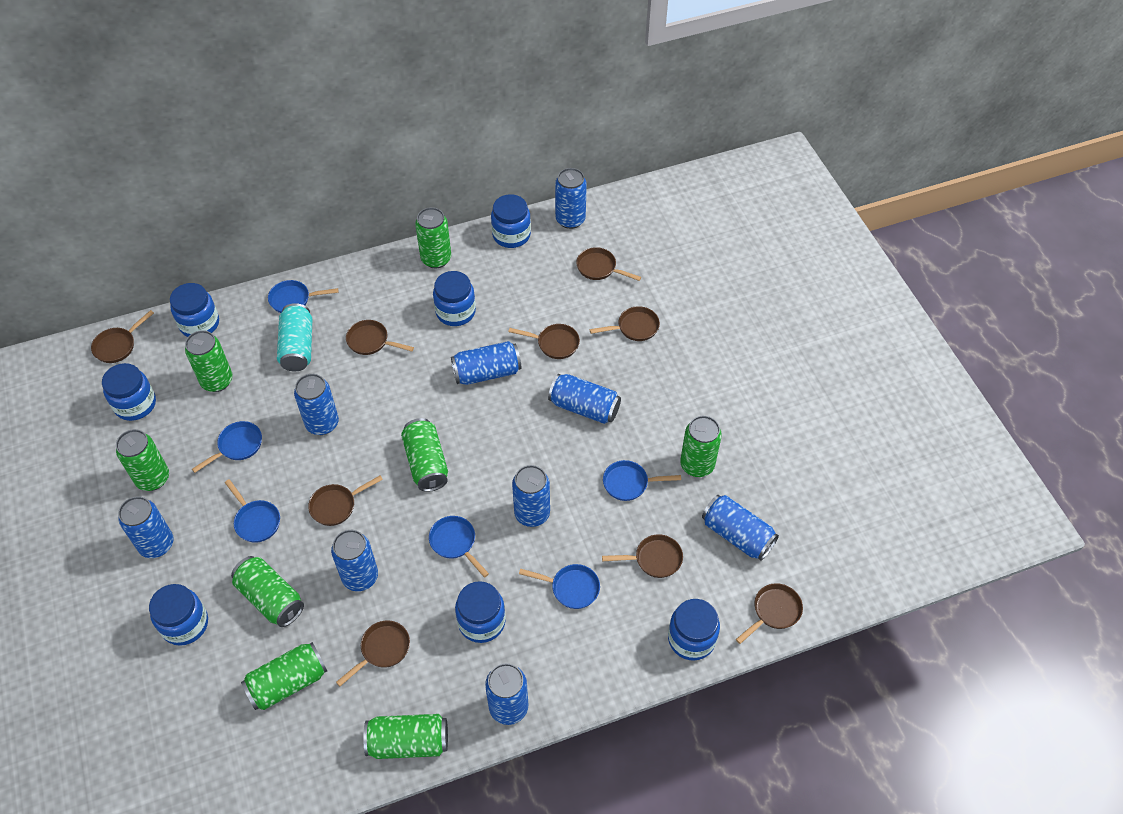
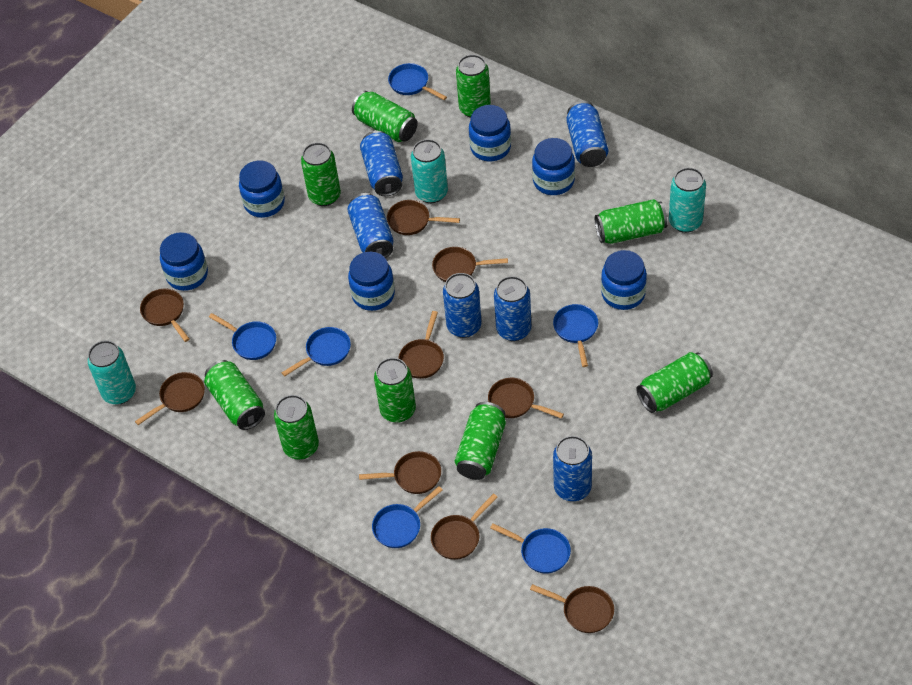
blue can: [118,496,174,558] [294,374,339,435] [331,530,378,591] [451,341,521,385] [485,663,528,725] [512,465,550,527] [548,374,621,424] [555,168,587,229] [702,495,779,561] = 9 -> [348,193,394,258] [360,131,403,196] [443,273,482,338] [494,276,531,341] [553,436,592,501] [566,101,608,167] = 6
blue jar: [102,363,156,421] [149,584,208,646] [170,283,219,337] [433,271,476,326] [455,581,506,643] [491,194,531,248] [668,599,720,661] = 7 -> [160,232,208,291] [239,161,285,218] [348,252,395,311] [469,105,511,161] [532,138,575,195] [601,250,647,310] = 6
green can: [116,429,169,491] [185,330,233,392] [231,556,304,627] [241,642,327,710] [363,714,448,759] [401,418,448,492] [415,207,451,269] [680,416,722,477] = 8 -> [204,360,265,430] [274,395,319,460] [301,142,341,206] [352,91,418,142] [374,358,416,423] [455,402,506,480] [456,54,491,118] [595,199,668,244] [636,352,713,413] = 9
turquoise can: [277,303,312,371] = 1 -> [87,341,136,405] [411,139,448,203] [669,168,706,233] = 3

